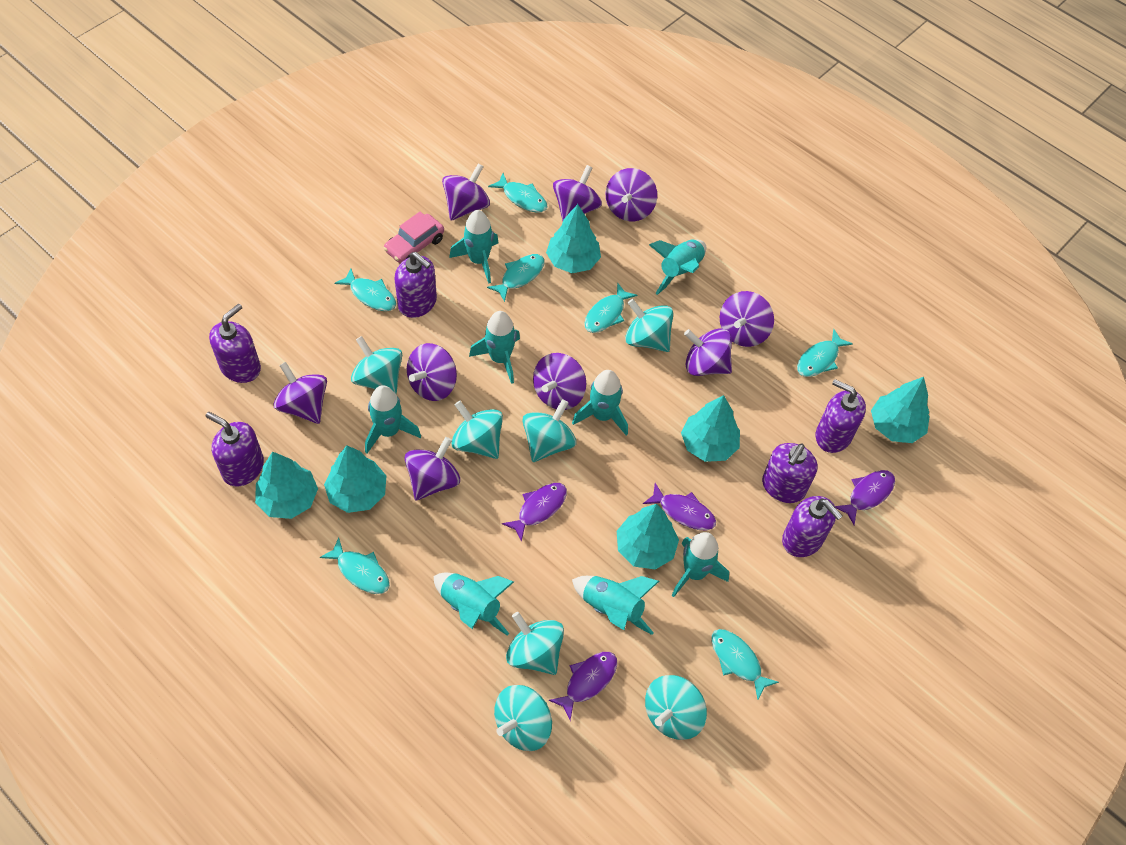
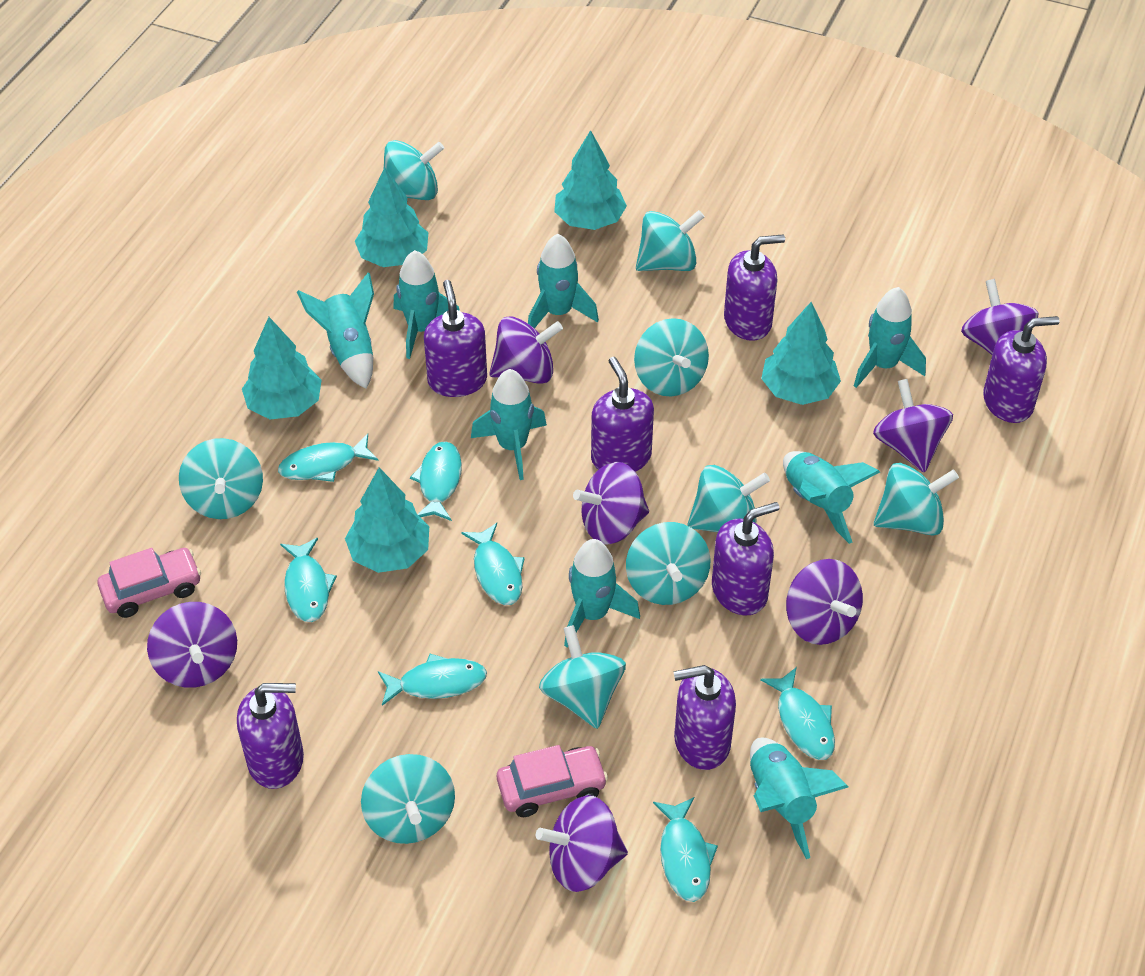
pink car: [383,212,444,264] = 1 -> [98,548,201,618] [497,745,608,817] = 2
purple fish: [502,483,567,542] [549,652,617,720] [643,483,716,530] [835,470,895,525] = 4 -> none = 0
purple soap dispenser: [206,412,264,487] [209,304,261,383] [395,252,437,318] [762,443,818,503] [782,496,843,557] [816,379,866,453] = 6 -> [237,683,304,789] [424,280,487,397] [591,357,654,472] [673,665,736,770] [712,502,780,615] [724,235,785,341] [983,316,1059,423] = 7
purple spinning top: [274,362,327,424] [405,437,460,500] [407,343,457,401] [442,163,490,220] [533,353,586,410] [553,165,602,221] [606,168,657,221] [684,328,732,376] [720,291,774,347] = 9 -> [147,602,237,688] [489,316,563,384] [536,795,628,892] [573,462,649,545] [786,559,863,645] [873,379,953,472] [961,279,1039,355] = 7
turquoise spinning top: [351,336,402,394] [452,401,503,459] [494,685,552,751] [506,612,564,675] [522,399,576,462] [625,299,673,352] [645,675,707,740] = 7 -> [179,438,263,519] [361,754,455,844] [384,140,444,200] [539,625,626,729] [626,522,711,605] [634,318,709,396] [636,210,705,271] [687,465,770,532] [874,463,959,536] = 9
turquoise tree: [255,452,318,519] [324,446,386,513] [546,204,601,273] [617,504,679,570] [681,395,740,462] [871,377,930,443] = 6 -> [242,317,322,419] [345,468,429,573] [355,167,428,267] [554,130,627,230] [761,302,841,405] = 5

